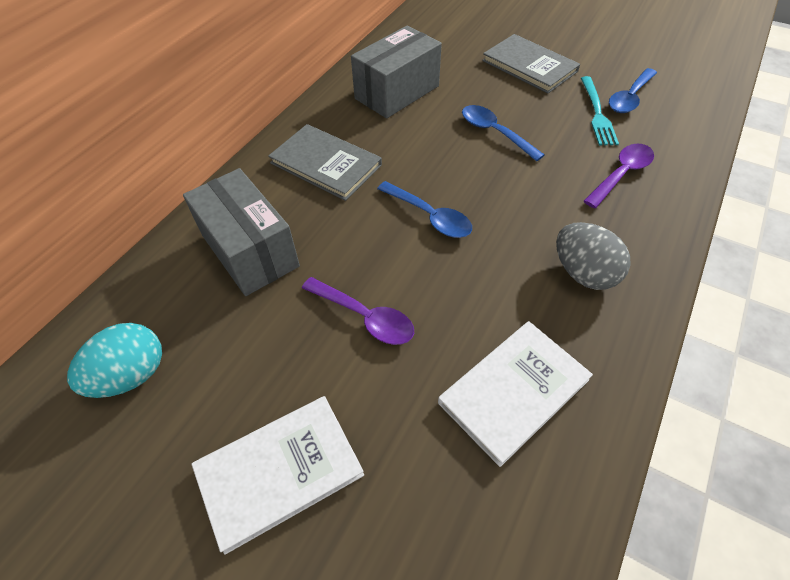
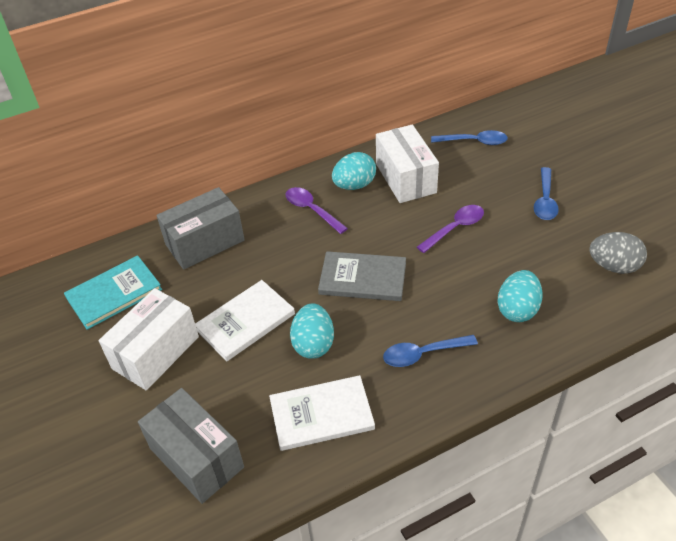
grey book: [268,124,382,201] [482,34,580,93] = 2 -> [318,251,406,301] = 1
turquoise book: none = 0 -> [64,255,162,330] = 1
turquoise egg: [67,323,162,398] = 1 -> [290,304,334,359] [332,152,376,190] [498,270,543,322] = 3
turquoise fork: [581,76,619,145] = 1 -> none = 0
white box: none = 0 -> [99,288,199,390] [376,125,439,203] = 2

